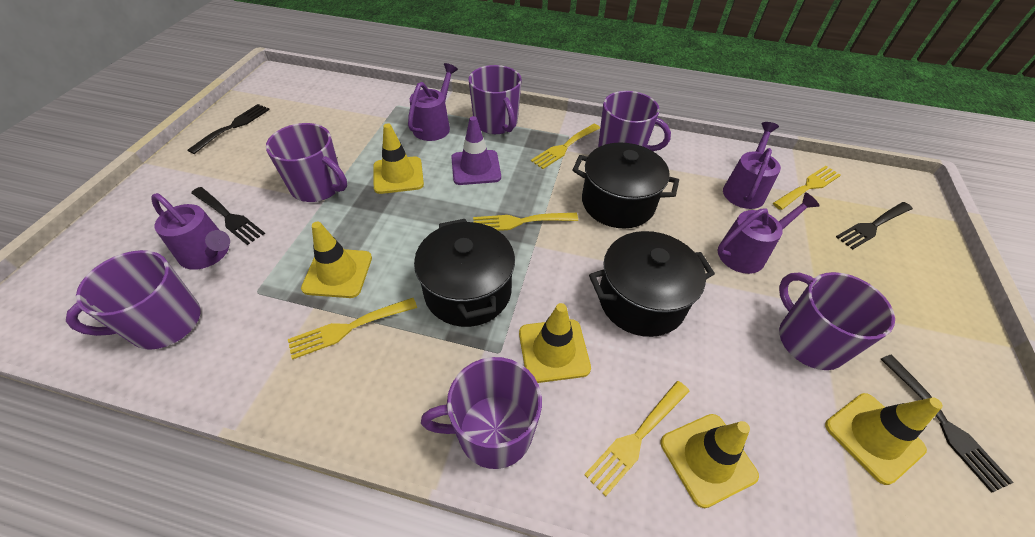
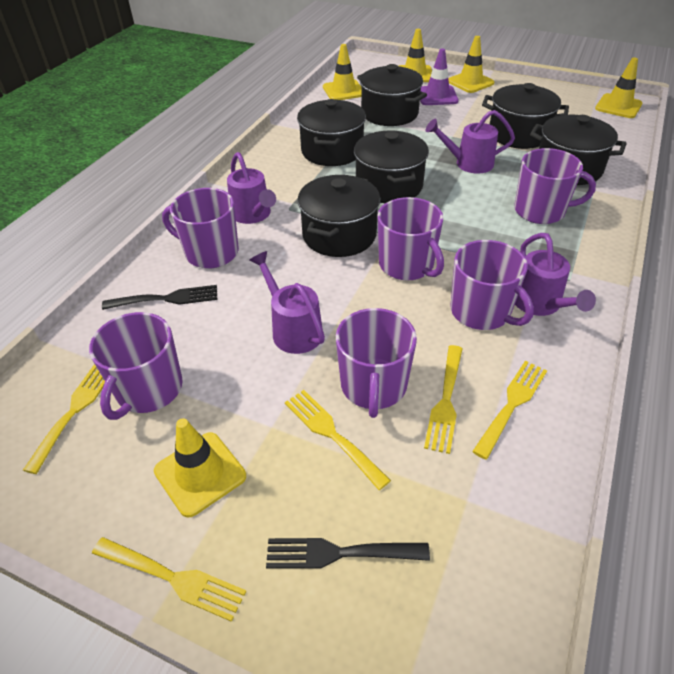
black fork: [187,104,270,154] [191,187,265,245] [836,202,913,250] [881,355,1014,493] = 4 -> [102,285,217,310] [266,538,430,569] = 2
black pot: [414,219,515,327] [572,143,679,228] [589,231,715,337] = 3 -> [297,99,366,166] [297,175,380,257] [354,131,429,203] [357,64,427,126] [482,83,569,149] [530,115,627,185] = 6

